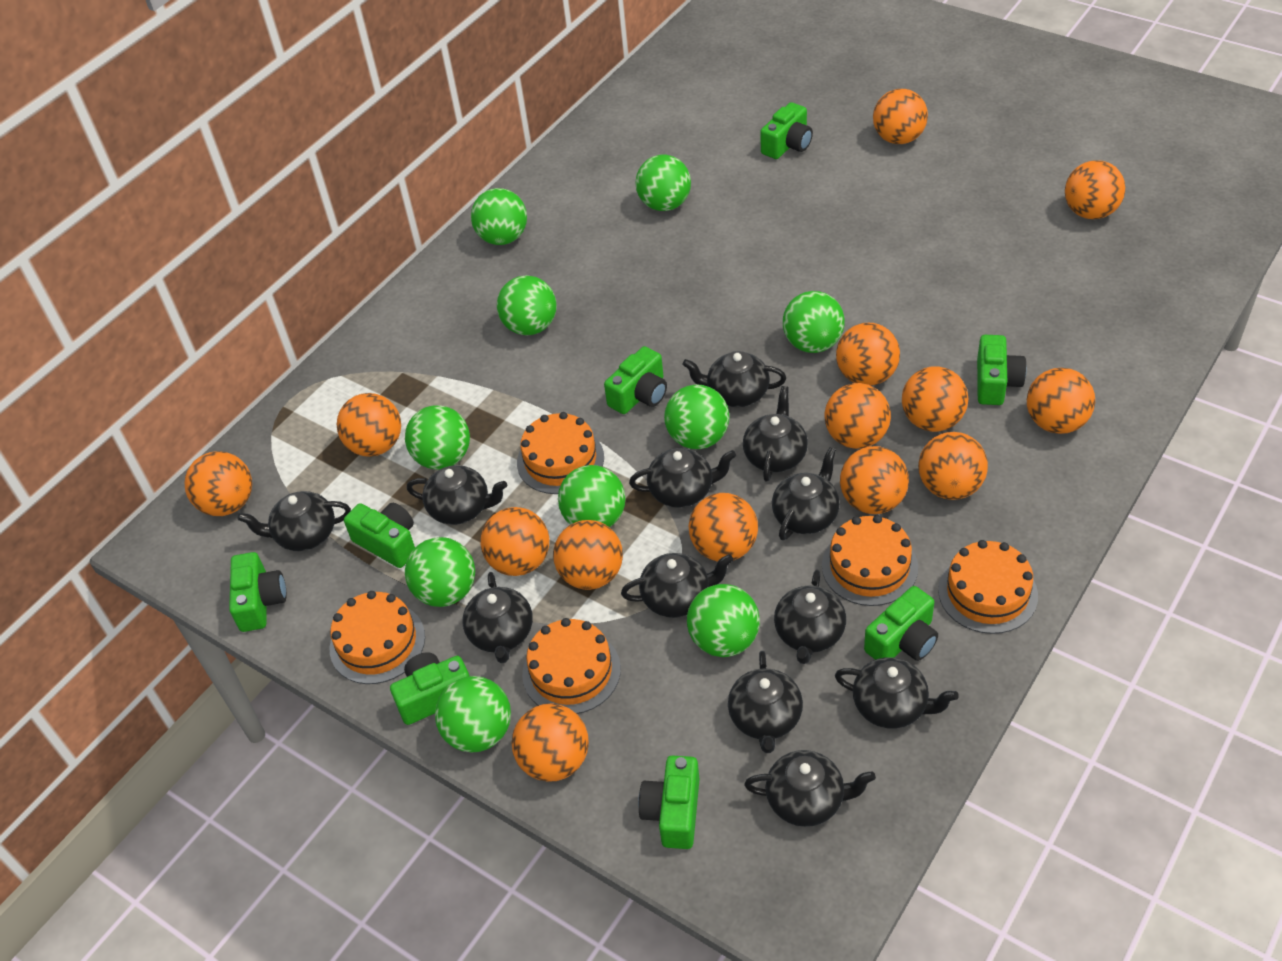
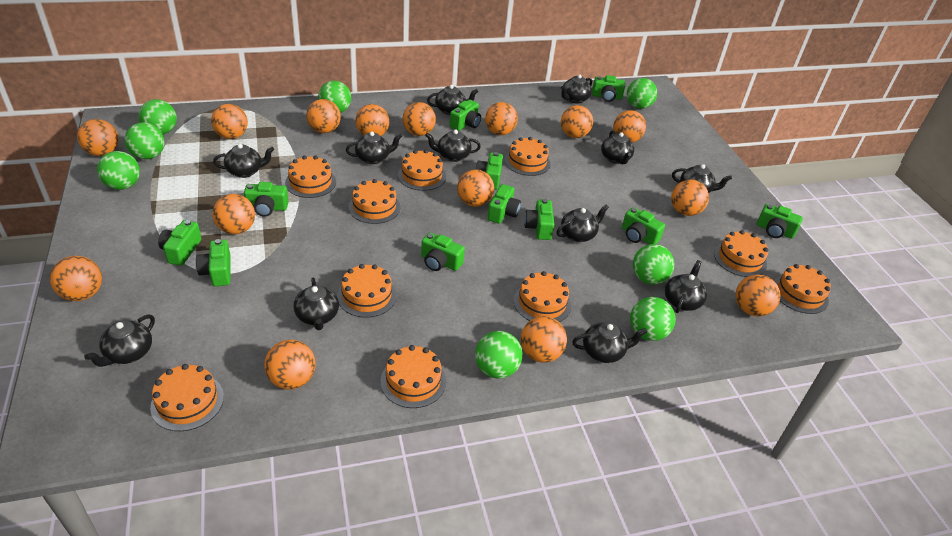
green ball: [405,405,470,470] [405,537,475,607] [435,676,511,753] [471,188,527,245] [497,275,557,336] [558,465,625,527] [635,155,691,211] [664,384,729,449] [687,584,760,657] [783,291,845,353] = 10 -> [97,151,140,190] [124,123,165,159] [139,99,177,134] [318,81,351,113] [475,331,522,379] [627,78,657,109] [630,297,675,341] [633,244,674,285] = 8
green camera: [229,552,287,632] [344,503,415,568] [390,652,470,725] [604,346,667,414] [638,756,700,849] [760,102,813,159] [864,586,938,661] [977,335,1027,405] = 8 -> [158,220,201,266] [196,239,231,286] [244,182,289,217] [421,232,465,271] [450,100,481,131] [475,152,503,190] [487,184,521,224] [524,199,555,240] [592,75,625,102] [622,207,665,244] [757,204,803,239] = 11
orange ball: [185,451,252,516] [337,393,401,457] [481,507,549,576] [512,703,589,782] [553,520,623,590] [689,493,758,561] [825,383,891,449] [836,323,900,386] [840,446,909,514] [873,89,928,144] [902,366,968,432] [918,432,988,500] [1027,368,1095,434] [1065,160,1125,219] = 14 -> [50,256,102,301] [77,119,119,156] [211,104,248,139] [213,194,255,234] [264,340,316,390] [306,99,341,133] [355,104,389,136] [403,102,436,136] [457,170,494,207] [485,102,518,135] [521,316,567,363] [561,105,593,138] [613,110,646,143] [671,180,709,216] [735,274,780,316] = 15
orange cake: [330,591,425,684] [517,412,604,494] [522,618,621,714] [822,515,918,606] [938,540,1038,634] = 5 -> [150,364,224,431] [285,156,336,198] [337,264,397,318] [349,179,401,224] [381,345,446,408] [398,150,446,191] [505,137,551,176] [514,271,571,322] [714,230,768,277] [774,264,831,314] = 10

